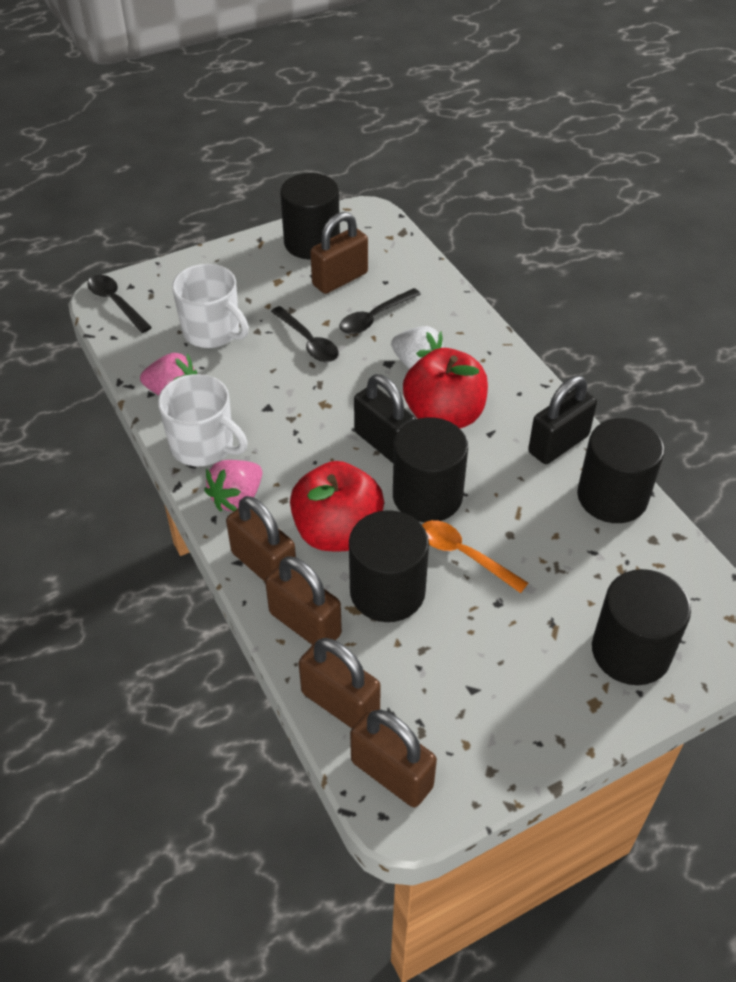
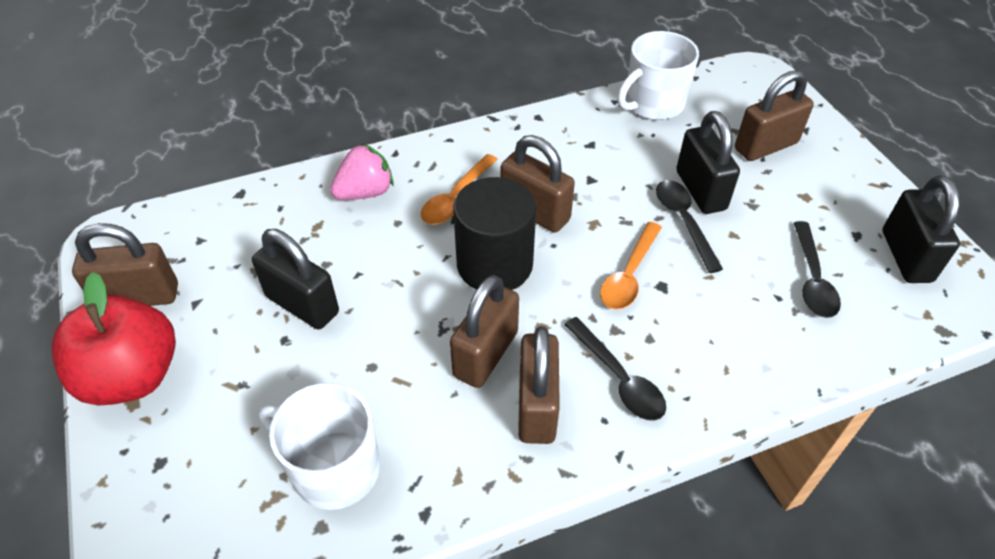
black cylinder: [280,173,340,260] [349,510,429,622] [393,417,468,522] [577,418,664,523] [592,569,691,685] = 5 -> [453,177,536,290] = 1
black padlock: [354,374,416,463] [528,376,597,464] = 2 -> [252,229,339,329] [676,111,740,214] [882,176,960,283] = 3
orange spoon: [422,520,528,593] = 1 -> [421,154,498,225] [600,222,662,310] = 2
pink strawberry: [140,353,197,396] [204,460,262,512] = 2 -> [330,143,394,200] = 1
red apple: [290,461,384,551] [403,348,488,428] = 2 -> [52,272,176,406] = 1
white strawberry: [391,326,443,369] = 1 -> none = 0

